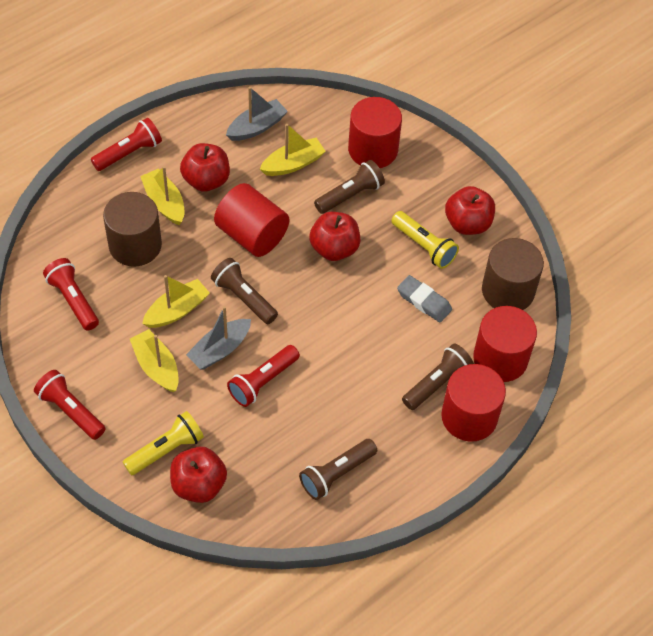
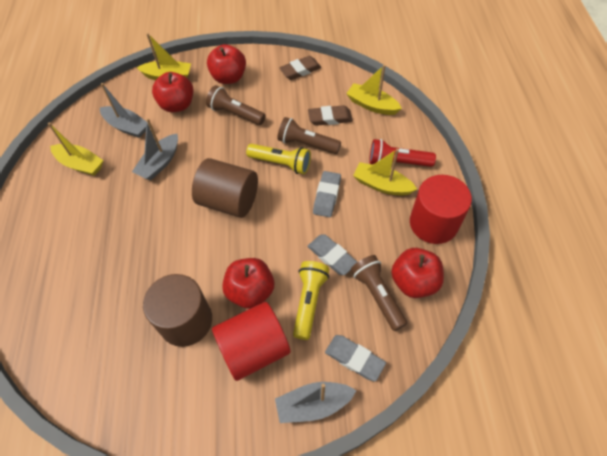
brown eraser: none = 0 -> [279,56,321,80] [308,105,353,126] = 2
brown flashlight: [211,258,278,324] [299,439,377,500] [314,160,385,214] [402,343,474,410] = 4 -> [206,85,266,125] [277,117,341,154] [351,255,407,331] = 3
grey boat: [186,306,251,370] [226,87,288,141] = 2 -> [100,83,148,138] [132,118,178,180] [275,382,357,423] = 3
grey eraser: [397,275,452,323] = 1 -> [307,234,357,275] [313,171,341,217] [325,335,386,381] = 3
red cylinder: [214,183,289,257] [348,97,402,168] [441,364,506,442] [473,306,537,382] = 4 -> [212,302,291,381] [410,175,472,244] = 2
red flashlight: [34,370,106,440] [43,258,99,331] [91,118,162,171] [227,345,300,407] = 4 -> [369,139,436,167] = 1

